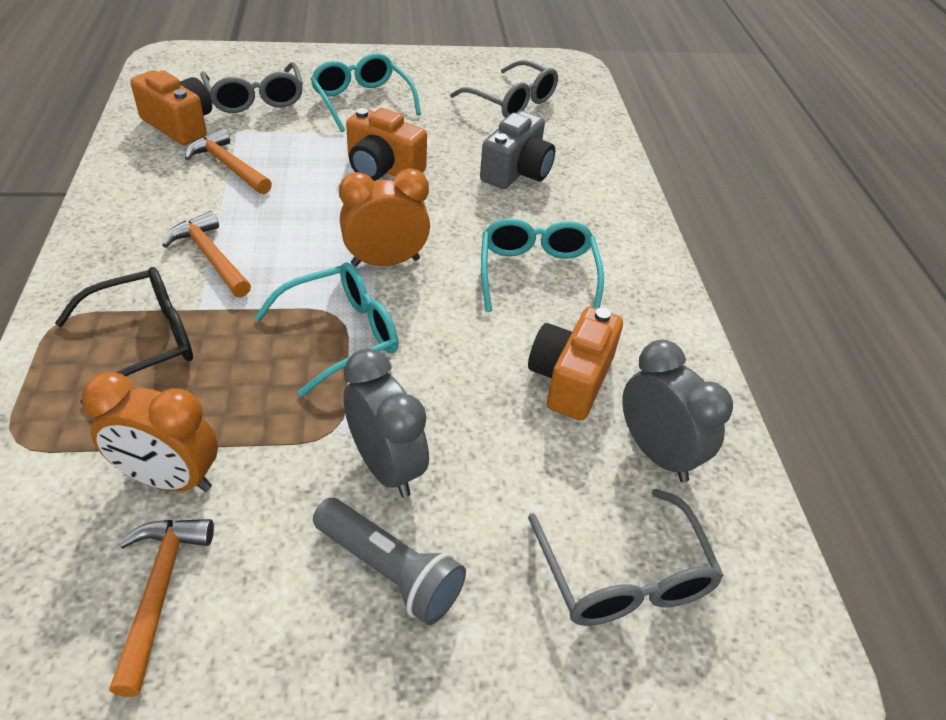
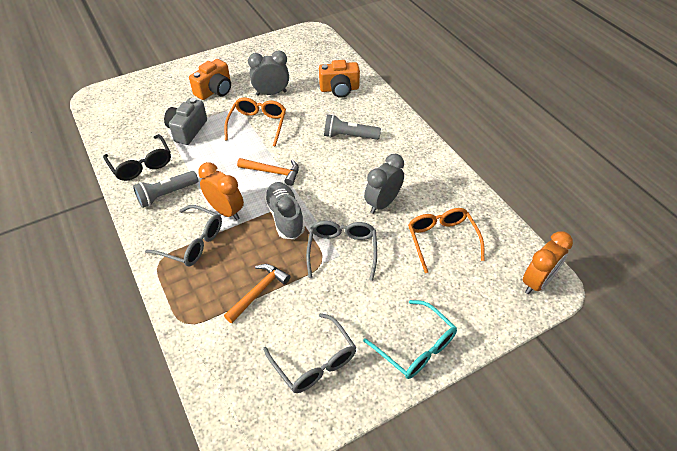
grey flashlight: [313,498,466,625] = 1 -> [133,171,198,208] [324,114,381,140] = 2
grey shoe: none = 0 -> [264,182,305,239] = 1
orange camera: [130,70,212,145] [346,108,427,181] [528,307,623,421] = 3 -> [189,59,231,100] [319,60,360,98] = 2
orange glasses: none = 0 -> [224,98,286,146] [408,208,485,273] = 2
orange hammer: [109,519,214,697] [162,211,251,298] [185,128,272,194] = 3 -> [224,264,290,323] [237,158,299,186] = 2
turquoise glasses: [254,263,398,397] [310,53,421,132] [481,218,604,312] = 3 -> [363,300,457,379] = 1

